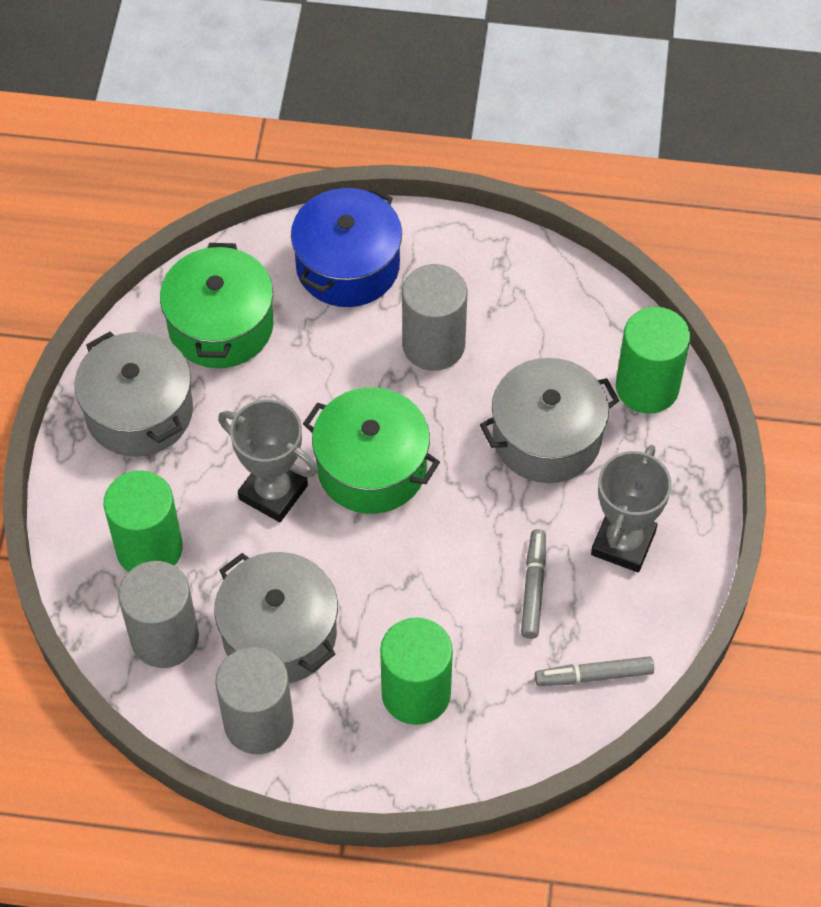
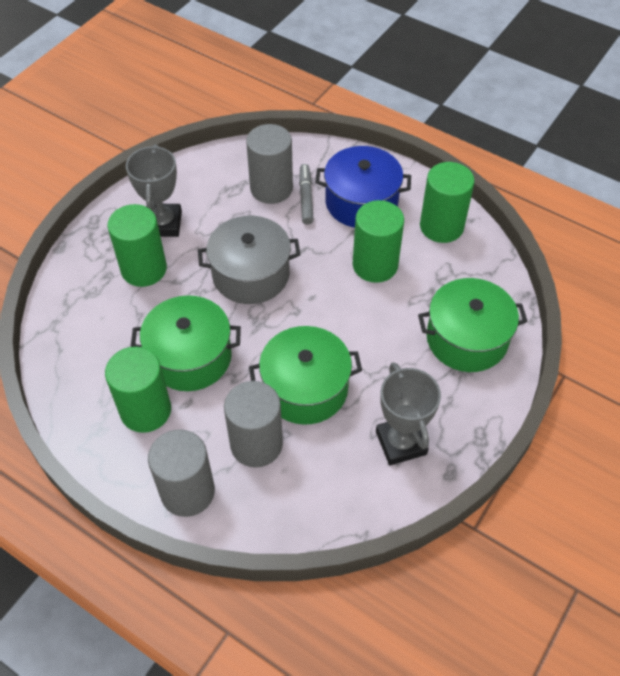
green cylinder: [104,470,183,572] [380,618,453,725] [616,307,690,414] = 3 -> [105,347,171,433] [108,204,167,287] [353,200,404,283] [420,162,475,243] = 4
green pot: [160,243,273,368] [303,387,440,514] = 2 -> [131,296,241,391] [249,326,362,425] [418,278,527,372] = 3
grey marker: [521,529,546,639] [535,656,654,686] = 2 -> [299,164,314,225] = 1
grey pot: [75,332,193,457] [214,552,338,683] [480,358,619,483] = 3 -> [198,216,301,304] = 1

